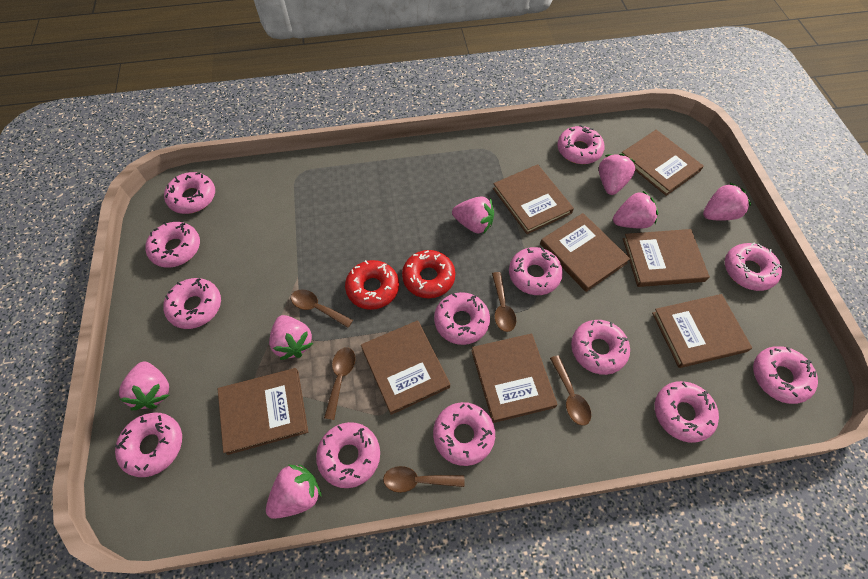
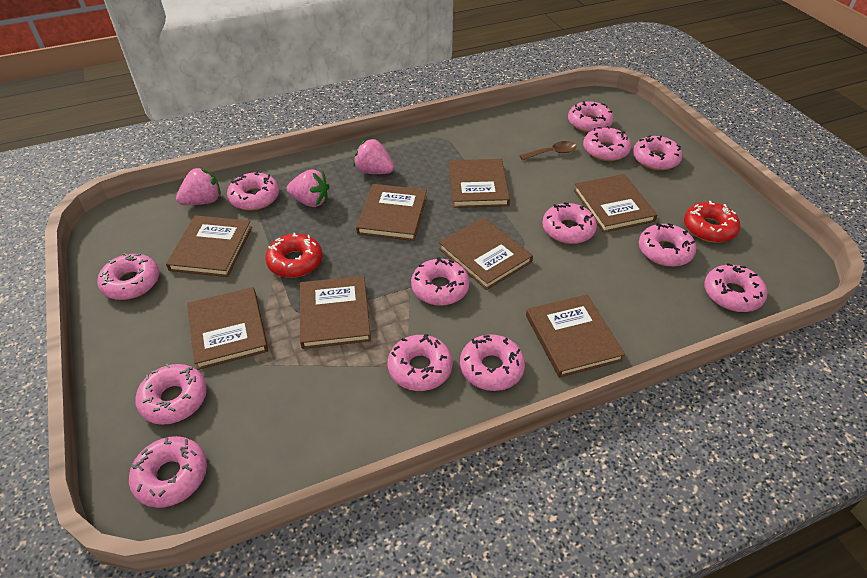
brown spoon: [291,289,353,328] [324,347,355,420] [383,466,465,493] [492,272,516,332] [550,355,591,426] = 5 -> [520,141,577,160] = 1
pink strawberry: [119,361,169,410] [266,465,322,519] [269,315,314,360] [452,196,494,234] [599,154,636,195] [613,191,658,228] [703,183,751,220] = 7 -> [176,167,221,205] [287,169,330,207] [353,139,394,174] = 3

